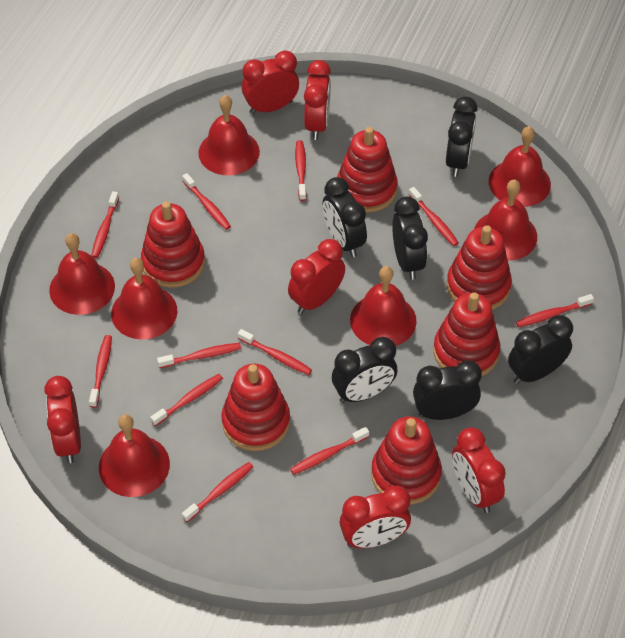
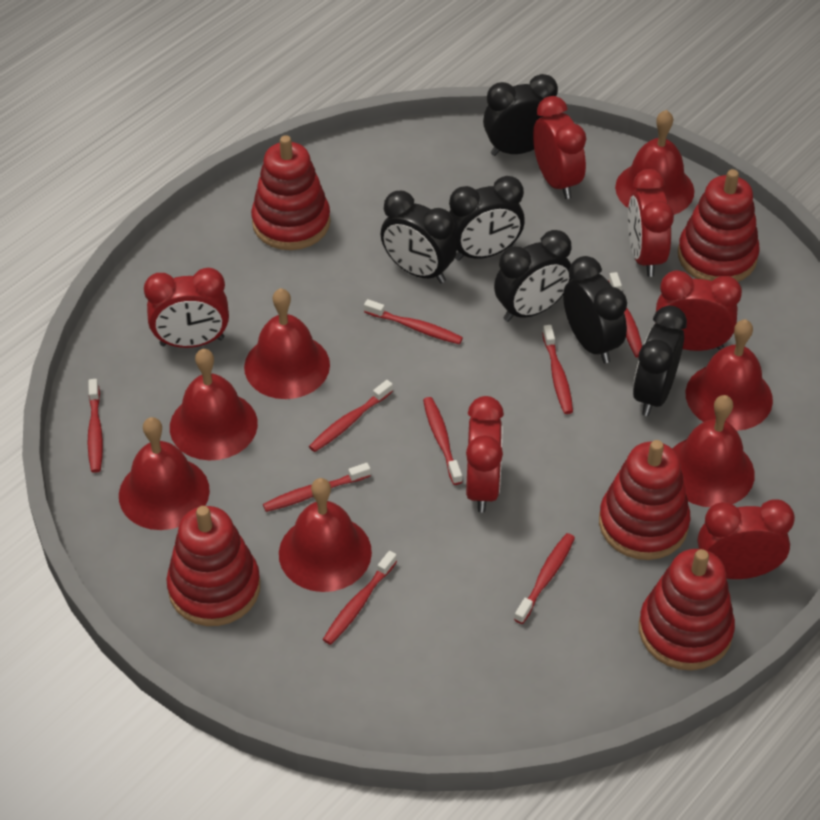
red stacking toy: [141,201,205,288] [221,363,290,451] [337,127,398,213] [371,416,442,505] [433,292,500,376] [447,225,512,310] = 6 -> [167,506,260,626] [251,135,331,250] [599,440,690,560] [639,549,735,670] [678,169,760,282] = 5
red toothbrush: [89,335,112,408] [91,191,119,258] [150,374,223,426] [157,343,241,368] [182,173,231,230] [182,462,253,522] [238,329,312,375] [290,427,369,475] [295,140,307,201] [409,187,459,246] [516,294,594,328] = 11 -> [88,379,103,473] [263,463,371,512] [309,380,393,452] [323,551,397,645] [364,299,463,344] [423,397,462,485] [514,533,575,624] [542,325,573,414] [608,272,642,358] = 9

